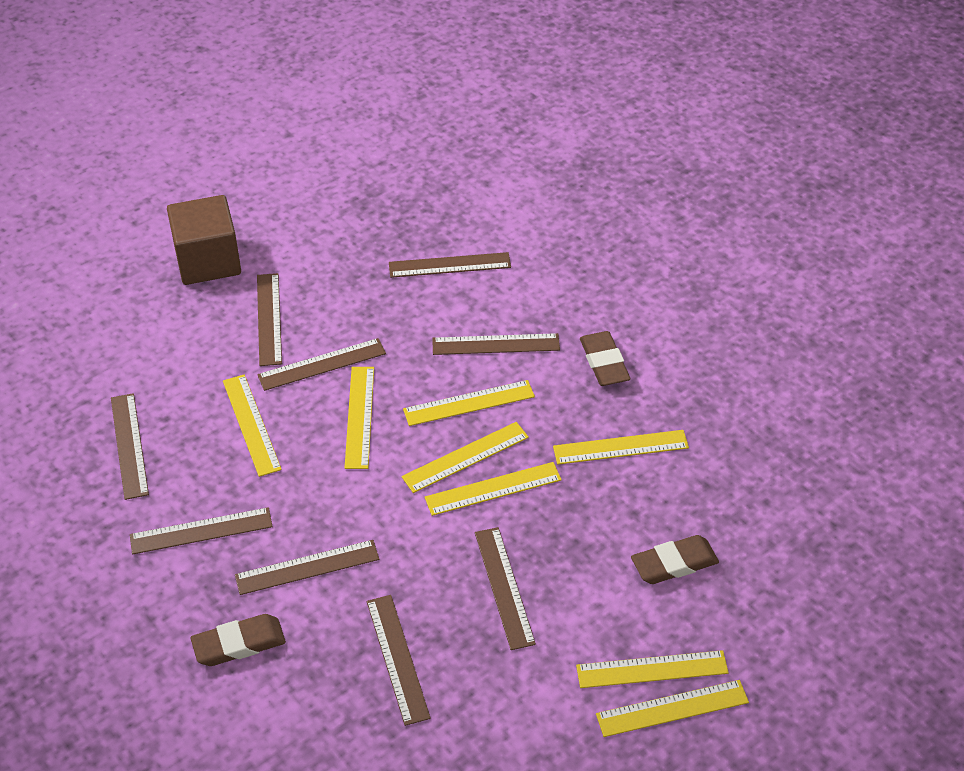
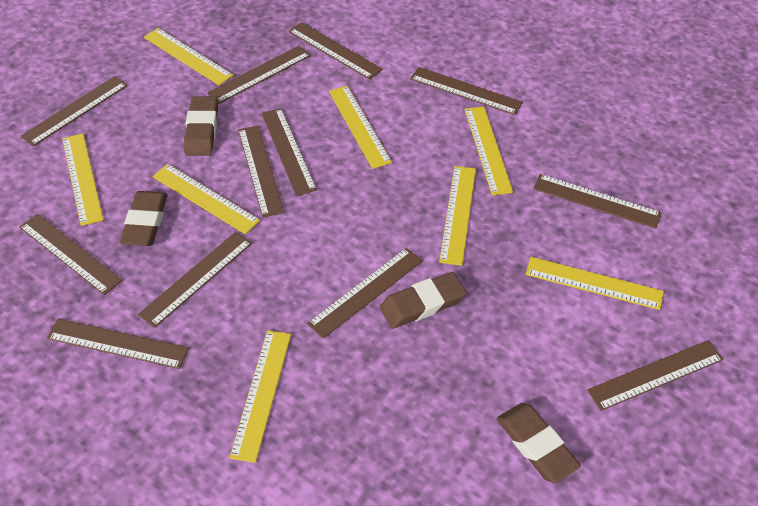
brown cube: [167,195,241,285] = 1 -> none = 0
brown eraser: [191,614,286,666] [580,331,630,386] [631,535,719,584] = 3 -> [120,191,168,246] [184,97,218,156] [380,272,466,329] [497,403,581,483] = 4
brown ruler: [111,393,149,500] [130,507,273,554] [235,540,379,595] [257,273,282,366] [257,338,386,391] [367,595,431,726] [389,252,511,278] [432,333,560,355] [475,527,536,650] = 9 -> [20,214,122,295] [21,76,128,146] [47,318,189,369] [138,232,252,328] [207,45,311,104] [238,126,284,217] [262,108,317,196] [289,22,383,80] [307,248,422,339] [410,67,523,115] [533,174,662,229] [587,340,724,411] = 12

